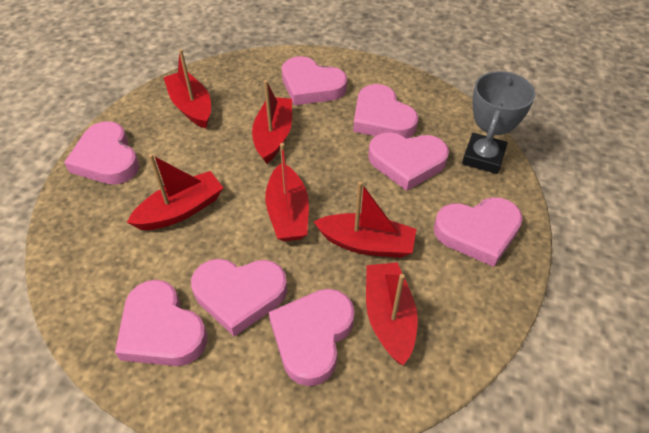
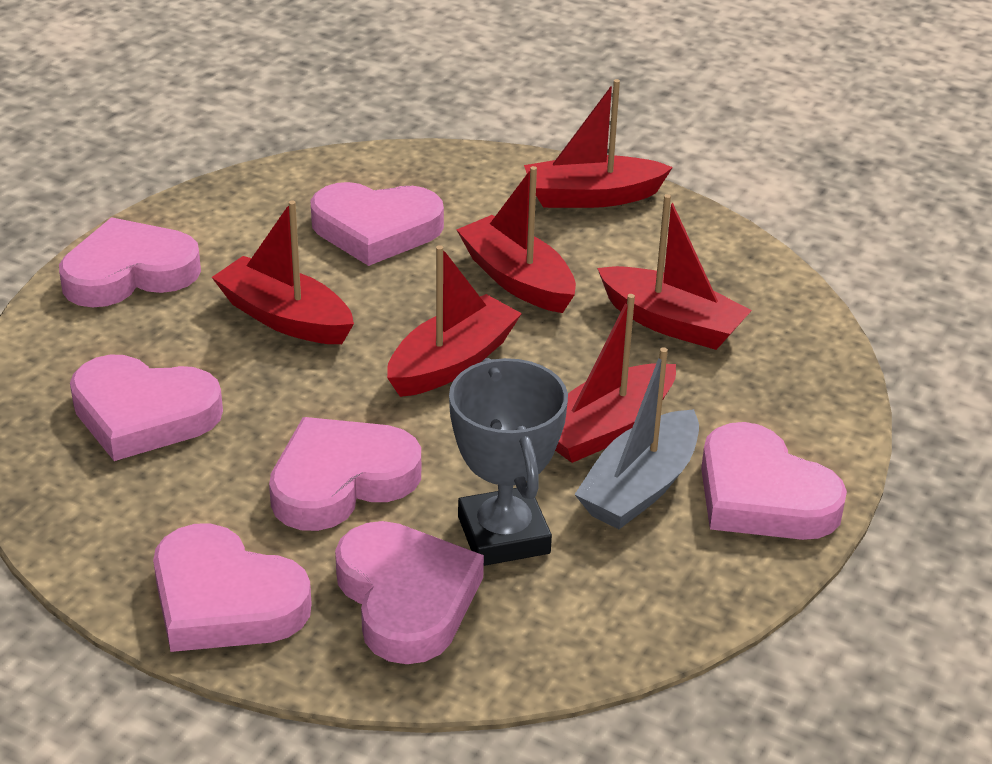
grey boat: none = 0 -> [574,347,699,529] = 1
pink heart: [64,121,139,185] [115,280,207,366] [191,259,287,336] [269,289,355,386] [282,56,347,105] [353,84,418,139] [368,132,449,191] [434,197,523,267] = 8 -> [59,217,201,307] [70,355,223,461] [153,523,312,652] [269,417,421,531] [310,182,444,266] [335,521,484,664] [701,422,847,540] = 7

